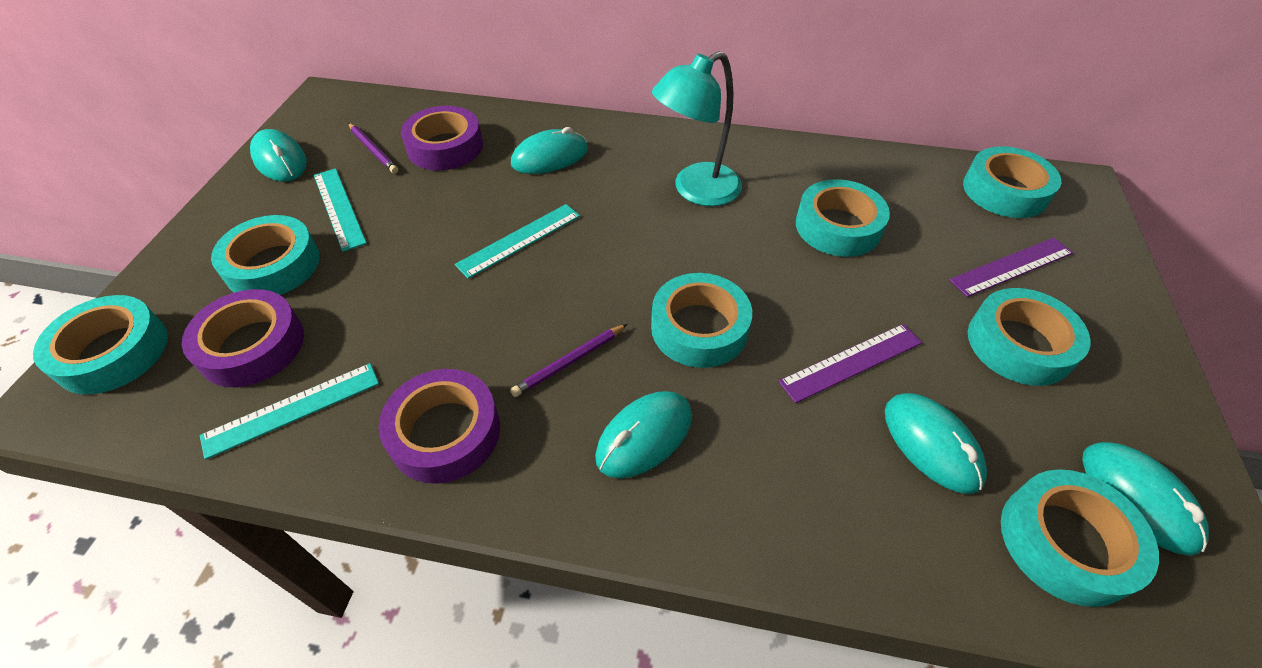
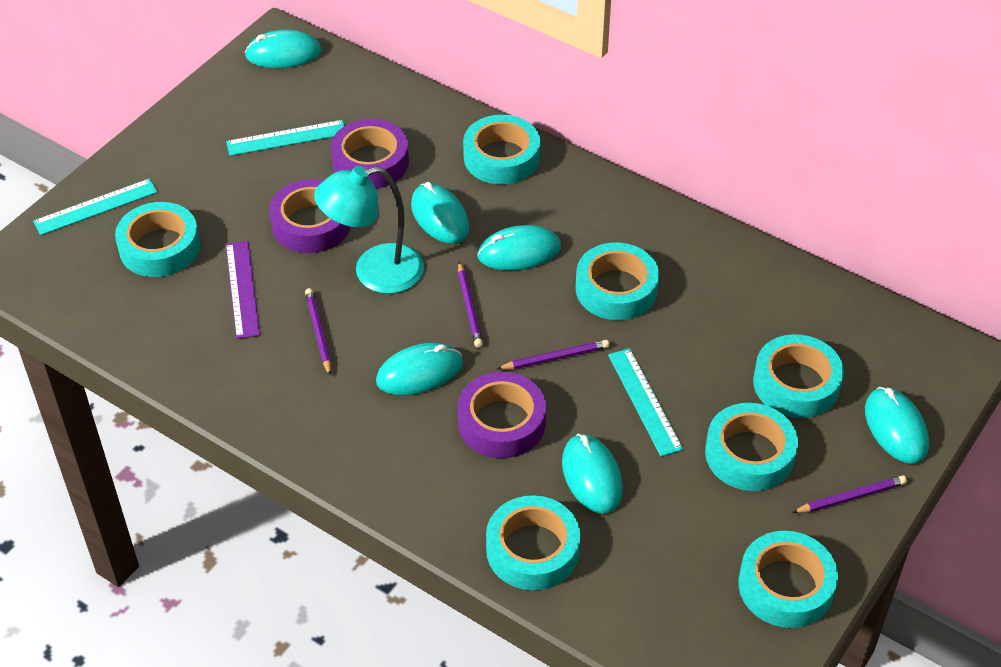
purple pencil: [348,123,398,174] [510,324,627,397] = 2 -> [305,288,331,376] [458,262,483,348] [497,340,609,370] [792,475,907,513] = 4
purple ruler: [778,324,922,403] [949,238,1073,297] = 2 -> [226,241,260,339] = 1
turquoise mouse: [250,129,307,181] [511,127,588,174] [595,391,692,478] [885,393,987,494] [1082,442,1209,556] = 5 -> [245,30,322,68] [376,343,463,395] [411,182,469,244] [477,225,561,270] [562,434,623,514] [865,387,929,464] = 6

